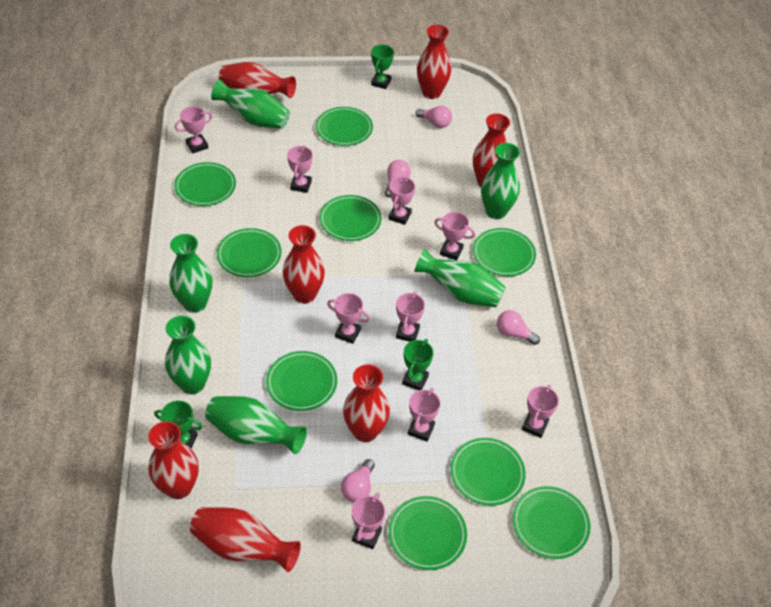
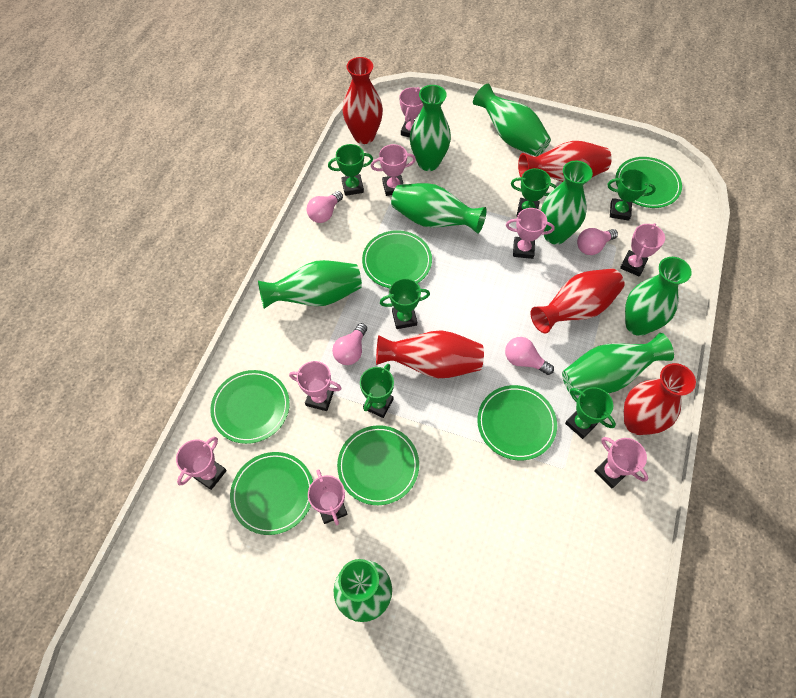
green plate: [174,162,236,206] [217,228,282,277] [266,351,337,411] [316,107,373,146] [319,195,381,241] [388,496,467,570] [450,438,526,506] [473,228,536,276] [512,486,590,559] = 9 -> [210,370,290,444] [230,452,313,535] [337,425,419,505] [362,230,432,288] [477,385,557,460] [615,157,682,208] = 6
green trophy: [154,400,203,448] [371,45,394,89] [402,339,434,391] = 3 -> [328,144,373,196] [360,364,394,418] [380,278,430,329] [511,168,556,216] [565,387,616,439] [607,169,656,221] = 6
green vase: [165,316,211,395] [169,234,212,313] [205,396,307,454] [211,80,290,129] [414,249,506,307] [481,143,520,219] = 6 -> [258,260,362,309] [334,559,392,622] [391,183,487,234] [410,85,451,171] [473,84,551,156] [541,160,593,245] [562,333,674,396] [625,257,692,336] = 8
pink trophy: [175,106,212,153] [287,145,313,193] [327,293,370,344] [352,493,385,549] [388,177,415,225] [396,292,425,342] [408,388,440,442] [434,212,475,260] [522,385,559,438] = 9 -> [176,437,227,490] [289,361,342,411] [308,469,347,525] [371,144,416,196] [399,87,423,137] [506,208,555,259] [594,437,648,488] [620,223,665,276] = 8
red vase: [148,421,199,499] [190,507,301,572] [219,62,296,98] [283,225,325,304] [343,364,390,442] [417,25,451,99] [473,114,510,187] = 7 -> [343,57,383,144] [376,330,484,378] [518,141,612,182] [530,268,625,333] [624,363,696,435] = 5

